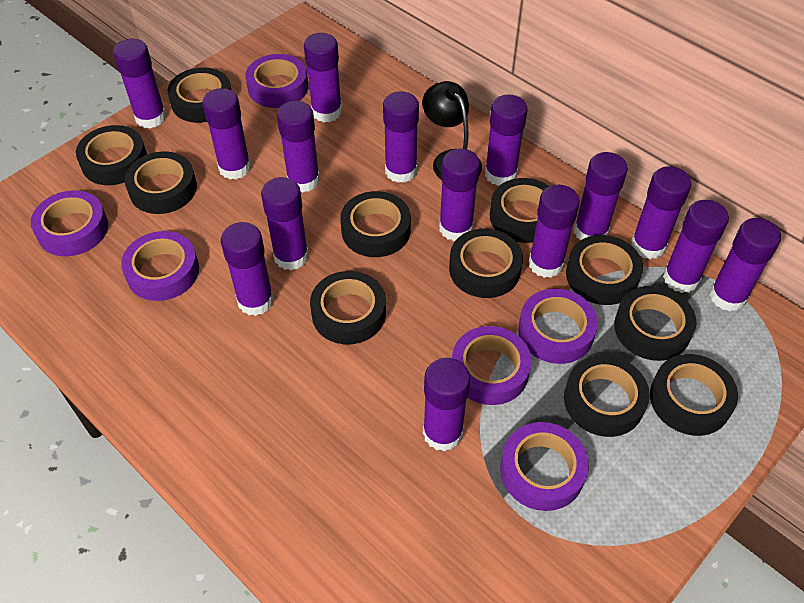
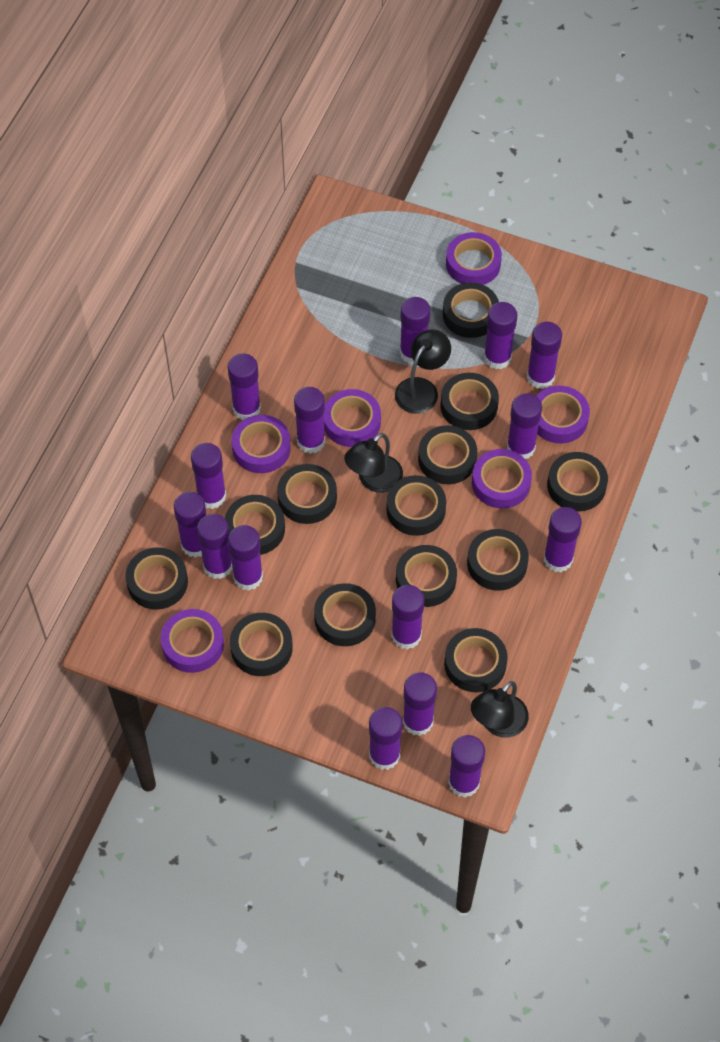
black lamp: [422,81,482,180] = 1 -> [344,433,403,493] [395,329,451,414] [471,681,529,738] = 3
black tape: [76,125,147,185] [125,151,197,214] [168,68,231,123] [310,271,386,344] [340,191,411,257] [449,229,523,298] [490,178,549,243] [564,355,650,437] [566,235,643,305] [614,286,697,361] [650,354,738,436] = 11 -> [125,547,188,610] [225,495,285,555] [230,613,293,676] [277,464,337,524] [314,583,376,646] [386,475,446,536] [396,545,457,607] [418,425,477,484] [440,373,499,430] [443,283,499,338] [444,628,508,692] [467,529,529,591] [547,452,608,512] = 13

